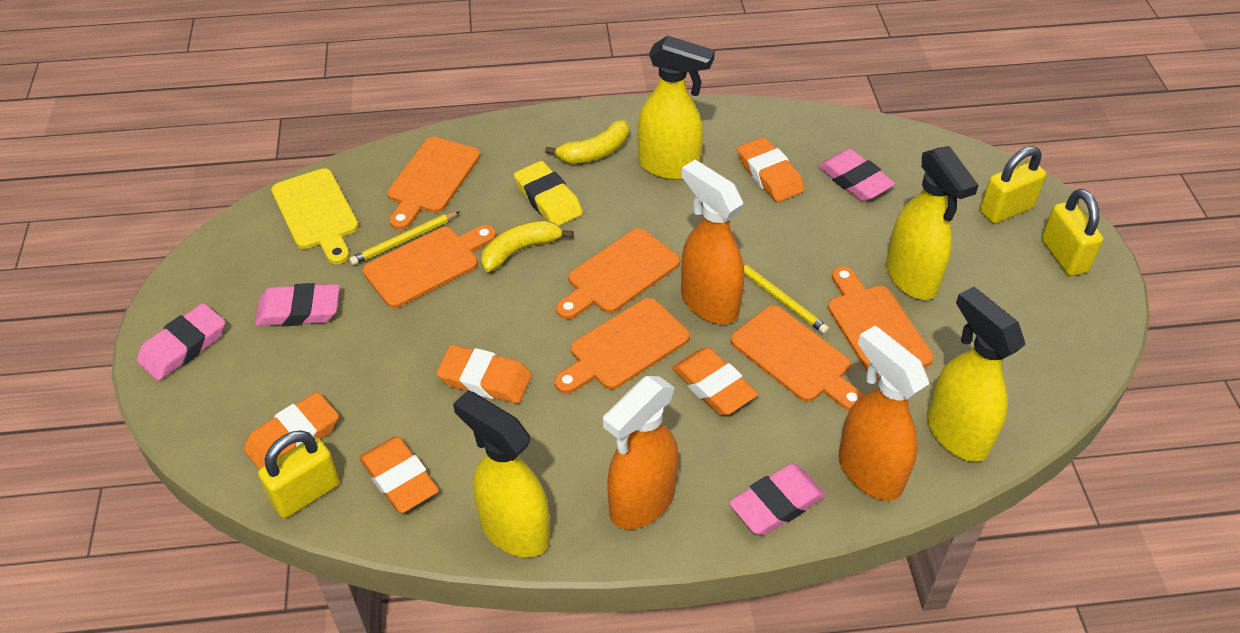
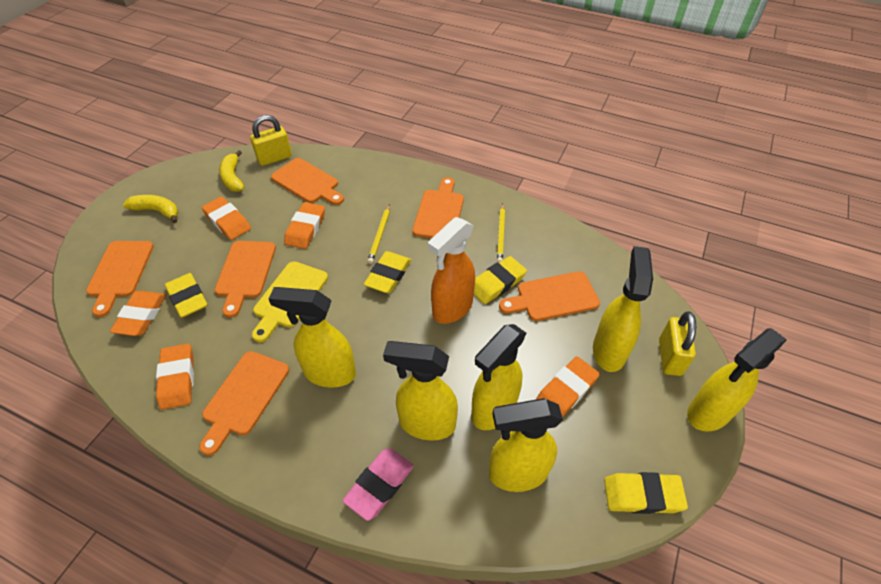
orange spray bottle: [603,376,679,529] [681,160,744,324] [839,326,929,501] = 3 -> [428,217,475,324] = 1
pink eraser: [137,303,225,381] [255,283,340,326] [729,464,826,535] [818,149,896,201] = 4 -> [342,448,414,521] = 1
yellow eraser: [514,161,583,226] = 1 -> [165,273,208,318] [364,251,411,293] [474,256,527,304] [604,472,688,514] = 4
yellow padlock: [258,430,340,518] [980,146,1046,223] [1041,189,1103,276] = 3 -> [250,115,292,166] [659,311,696,376] = 2
yellow spray bottle: [453,391,550,557] [637,36,715,180] [886,146,979,300] [927,287,1025,462] = 4 -> [268,287,356,388] [383,341,458,440] [471,324,526,430] [489,398,563,492] [593,246,653,372] [687,328,787,432] = 6

